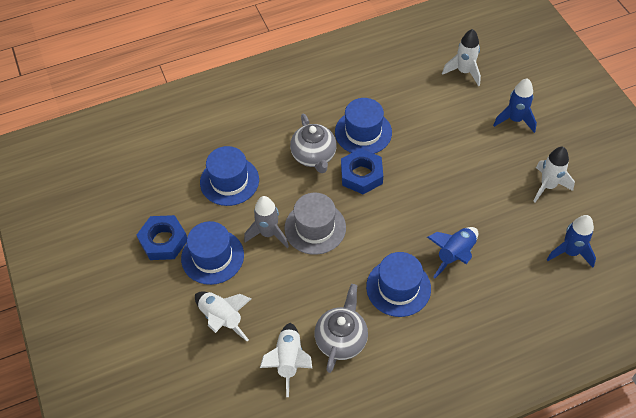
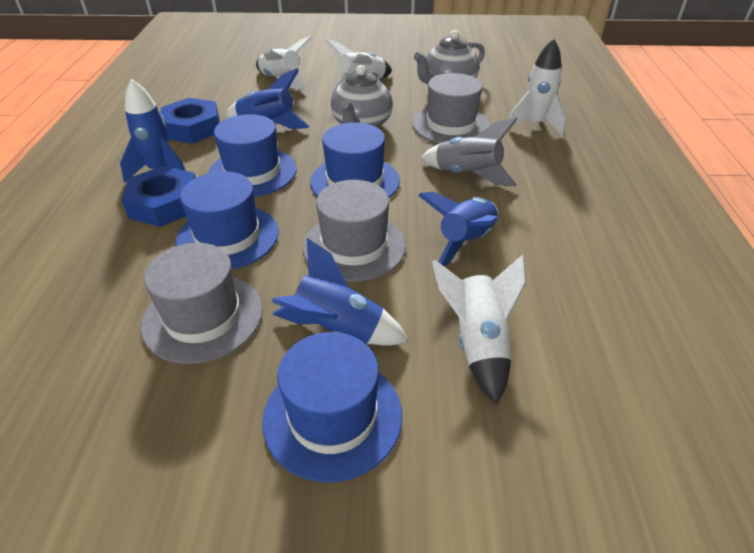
blue rocket: [427,227,478,278] [493,78,537,133] [547,215,596,268] = 3 -> [120,79,186,183] [225,68,310,129] [271,238,409,346] [418,192,499,267] = 4
grey hat: [284,193,346,255] = 1 -> [141,243,263,364] [303,180,406,282] [412,73,490,143] = 3

